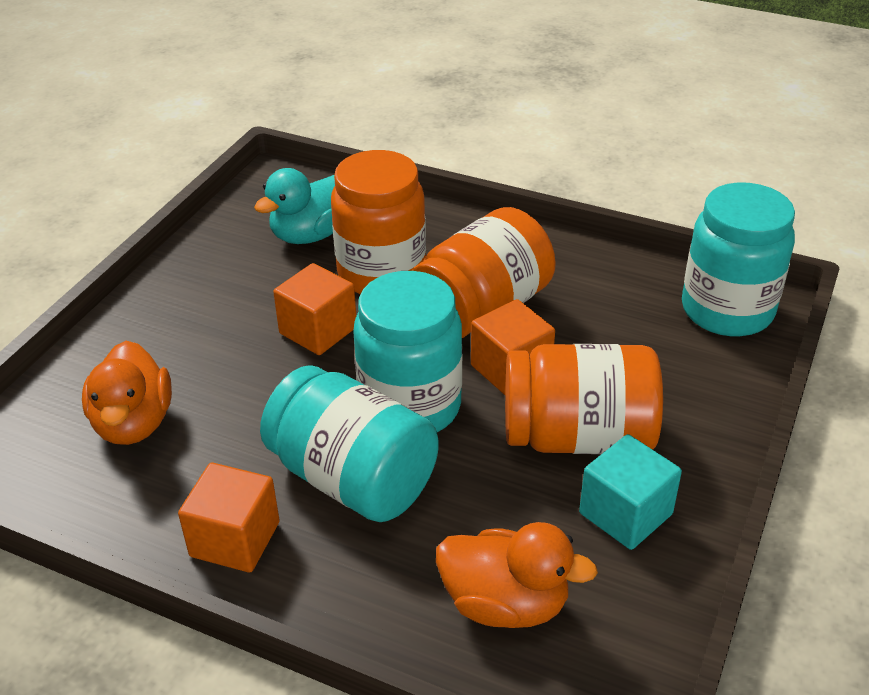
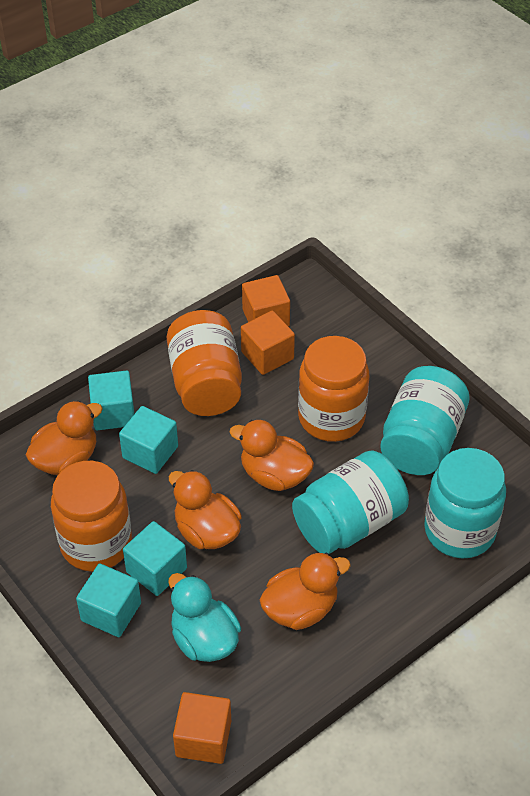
orange duck: [82,341,172,445] [436,522,598,628] = 2 -> [26,401,103,475] [169,470,242,549] [229,420,314,491] [260,553,351,630] = 4
turquoise cube: [579,434,682,550] = 1 -> [76,564,141,637] [88,371,134,430] [119,406,178,474] [123,521,187,596] = 4

